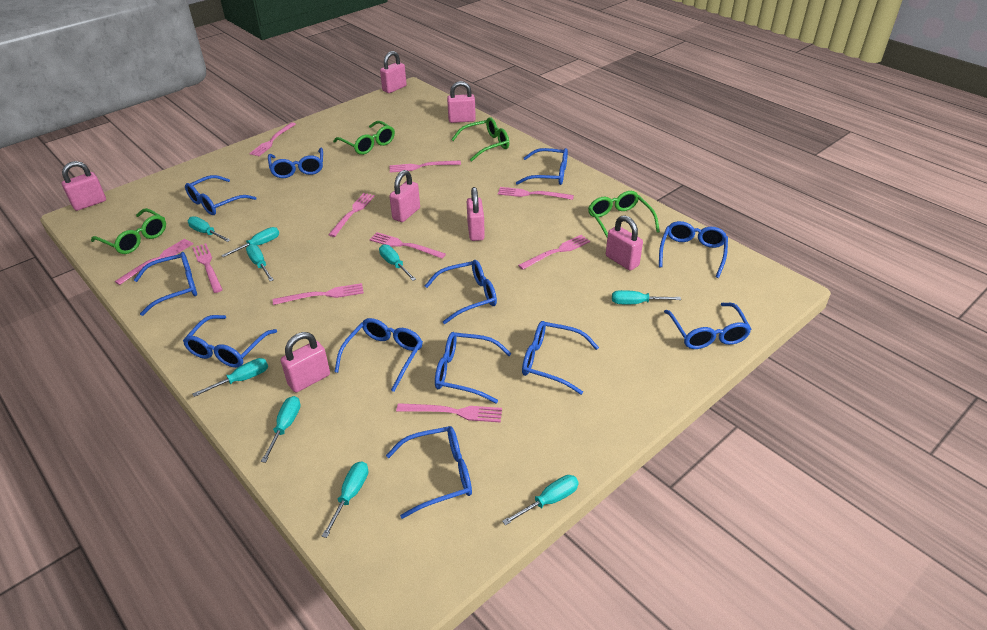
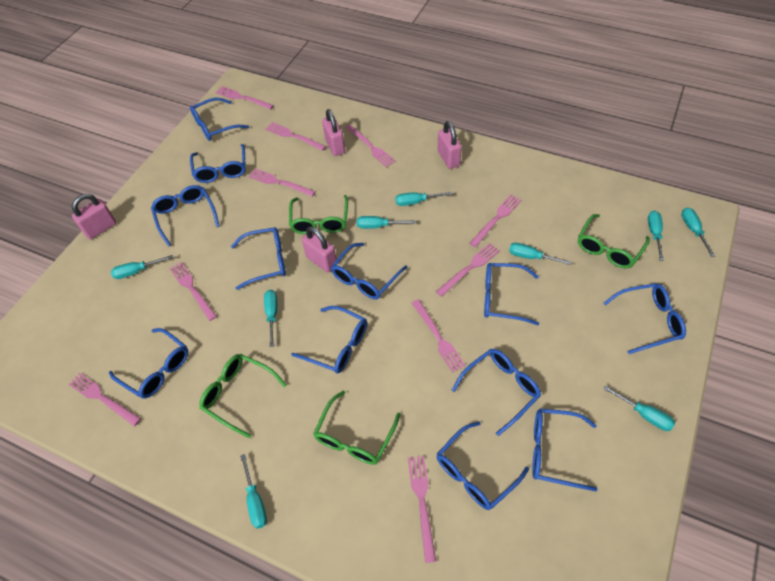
pink padlock: [62,161,106,211] [281,332,330,392] [380,51,407,93] [389,170,420,222] [447,81,476,123] [467,187,485,241] [606,215,643,270] = 7 -> [72,194,116,239] [302,226,337,272] [322,109,345,156] [438,121,462,169] = 4

